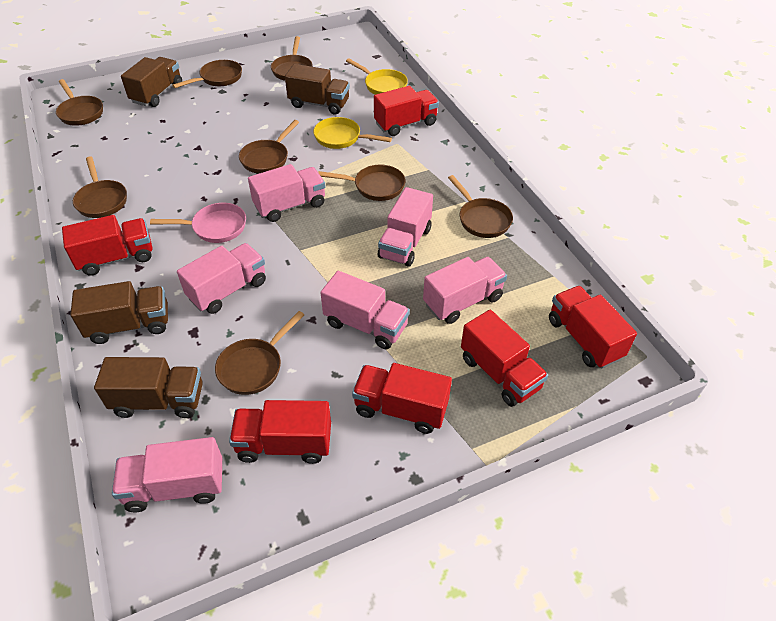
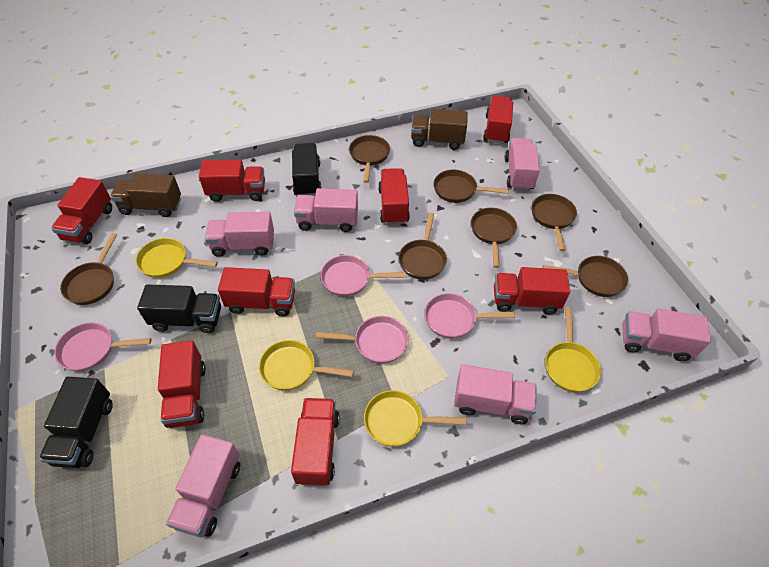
black truck: none = 0 -> [39,377,113,468] [137,285,221,333] [292,143,322,196] = 3
brown pan: [56,79,103,126] [73,157,127,218] [172,60,242,88] [215,311,304,395] [239,120,299,174] [271,36,312,81] [318,165,405,201] [448,175,513,238] = 8 -> [60,233,117,305] [349,135,390,183] [399,212,447,280] [434,170,509,203] [471,208,517,268] [532,194,577,251] [543,256,628,297] = 7
brown truck: [70,281,168,344] [94,357,203,418] [121,57,182,107] [285,64,350,115] = 4 -> [110,173,181,217] [411,109,468,150] = 2
pink pan: [150,203,246,243] = 1 -> [54,322,151,372] [315,316,409,364] [320,255,406,297] [424,293,515,339] = 4
red truck: [62,215,152,276] [229,400,331,464] [352,363,452,434] [374,86,439,136] [461,310,548,407] [549,286,637,369] = 6 -> [51,177,112,244] [158,341,206,428] [199,160,265,202] [218,267,295,316] [291,398,340,486] [378,168,410,225] [483,96,513,144] [494,267,570,315] = 8
yellow pan: [313,117,392,149] [346,58,408,95] = 2 -> [136,238,218,278] [259,340,354,391] [364,390,466,447] [545,307,601,392] = 4

